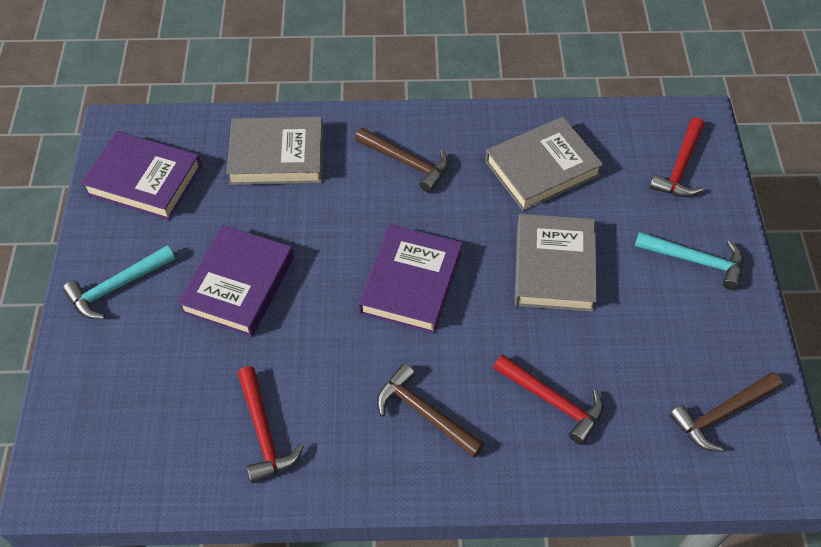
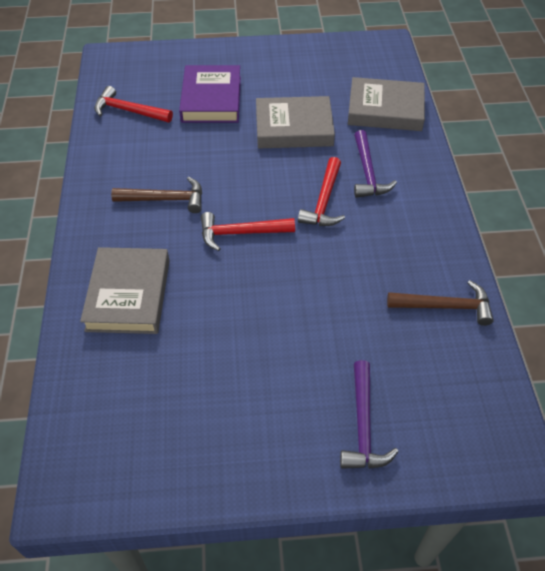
brown hammer: [355,128,449,193] [377,363,485,458] [669,372,782,452] = 3 -> [111,177,202,213] [387,280,494,326] = 2
purple book: [81,131,202,220] [177,225,294,337] [358,224,462,334] = 3 -> [179,65,241,123] = 1
purple hammer: none = 0 -> [340,360,399,469] [354,130,397,198] = 2
turquoise hammer: [63,245,175,319] [634,231,743,290] = 2 -> none = 0

